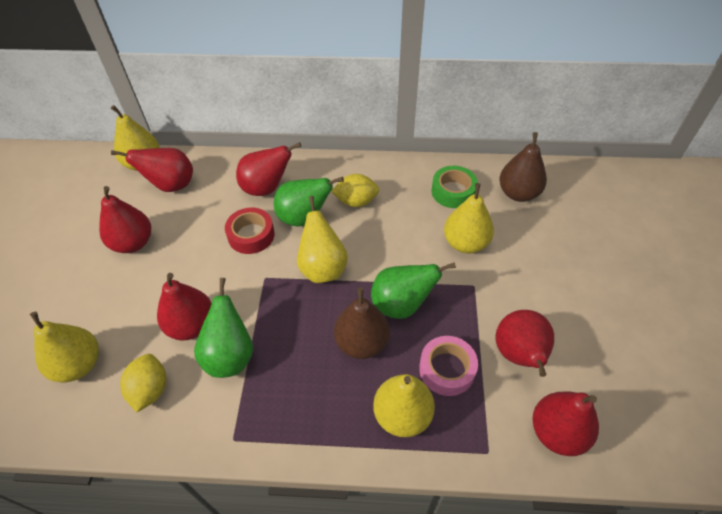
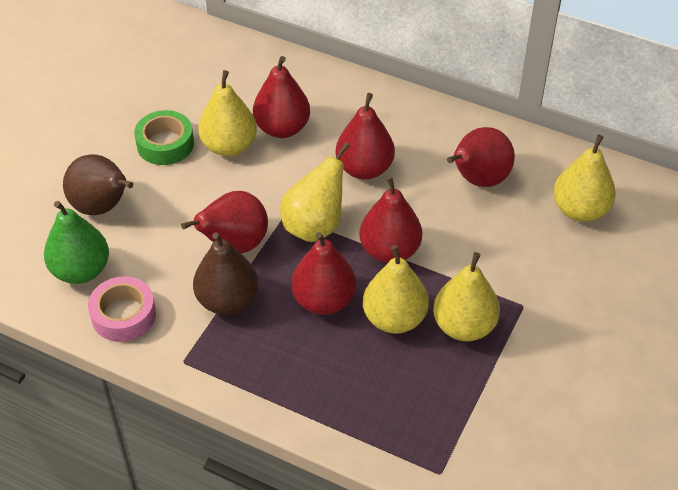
green pear: [194,278,253,378] [274,177,344,227] [371,262,456,319] = 3 -> [44,201,109,284] = 1
red tape: [225,208,275,254] = 1 -> none = 0
yellow lemon: [120,354,166,412] [331,174,379,207] = 2 -> none = 0

